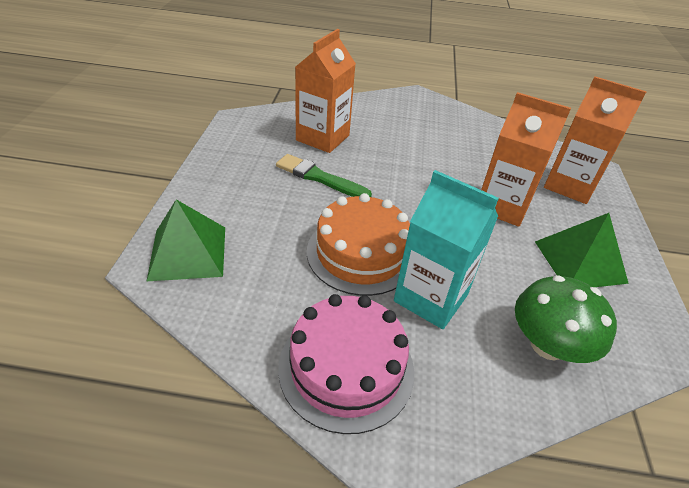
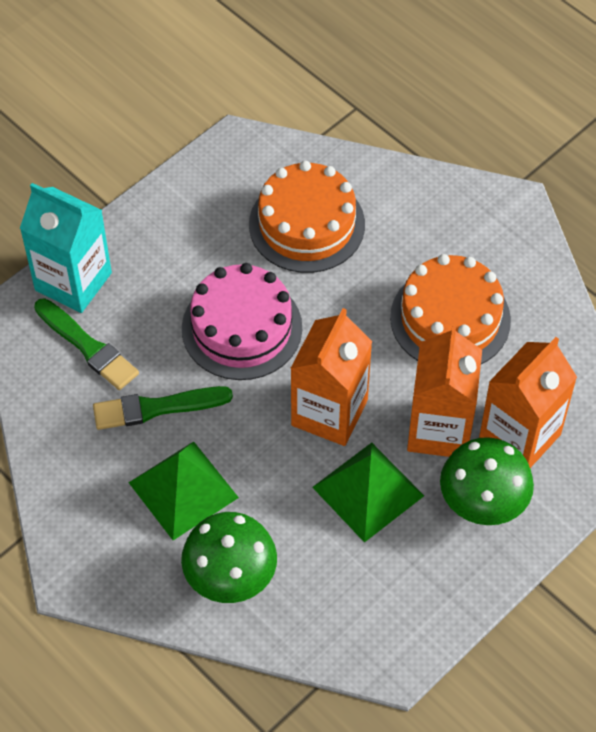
green brush: [276,154,372,197] = 1 -> [34,298,139,390] [93,386,233,430] = 2
green mushroom: [515,275,617,363] = 1 -> [181,512,277,603] [440,437,534,525] = 2
orange cake: [307,193,410,296] = 1 -> [249,161,365,273] [390,254,511,364] = 2

